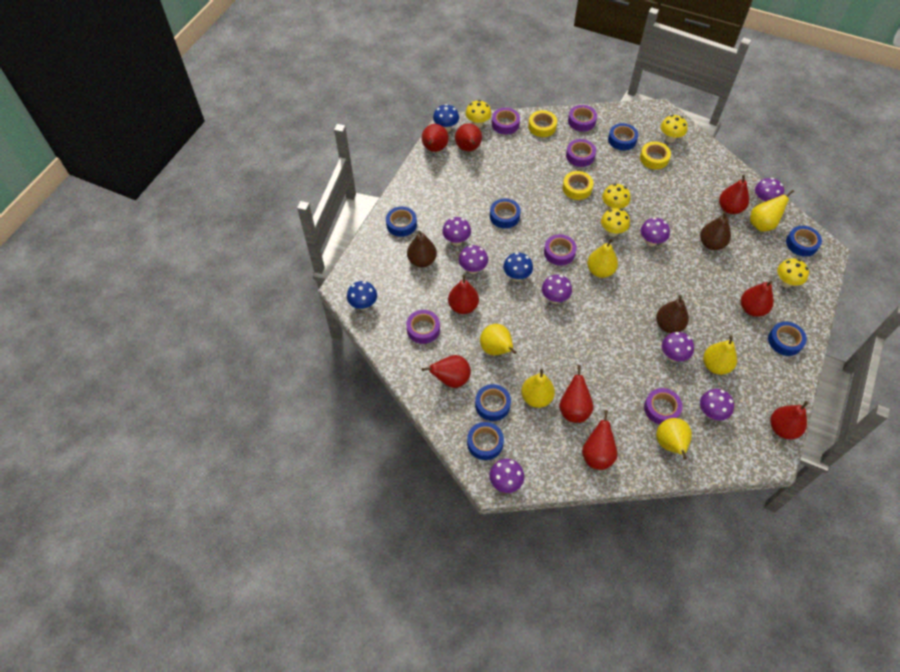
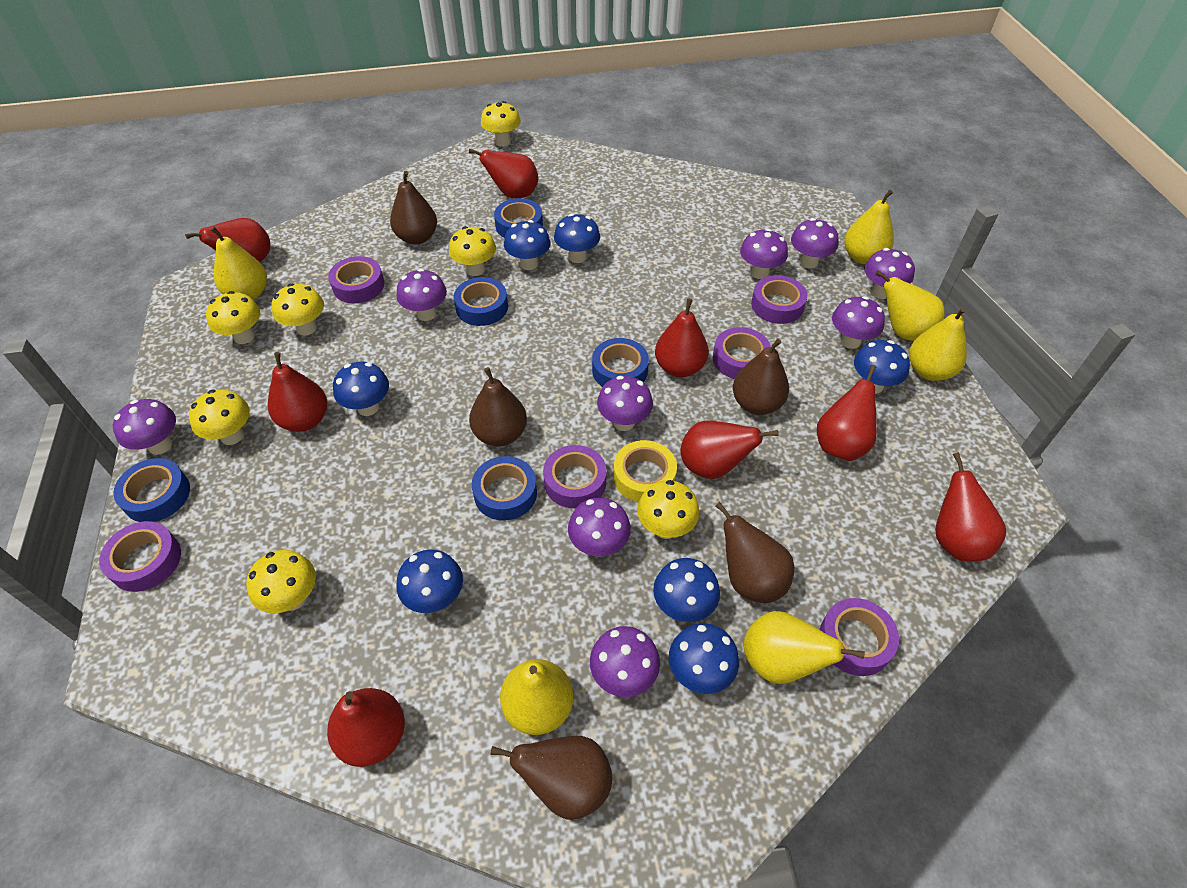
blue mushroom: [347,281,377,310] [433,104,459,132] [503,252,533,282] = 3 -> [333,362,389,416] [397,549,463,613] [504,220,551,270] [554,214,600,263] [653,558,720,622] [669,623,739,694] [854,340,910,394] = 7
blue tape: [386,206,417,237] [467,422,504,460] [475,384,511,421] [490,198,521,228] [608,123,638,151] [768,321,807,356] [786,226,822,257] = 7 -> [113,458,190,522] [454,277,508,326] [472,456,537,521] [494,198,543,238] [592,338,649,387] = 5
brown pear: [407,230,437,267] [656,295,689,333] [700,211,731,250] = 3 -> [390,171,437,245] [469,367,527,446] [491,736,612,820] [715,502,794,603] [733,339,789,415] = 5
purple mushroom: [442,217,471,246] [459,245,488,274] [489,459,524,493] [542,275,572,304] [641,217,670,246] [662,332,694,362] [700,389,734,420] [755,178,784,204] = 8 -> [113,399,176,455] [397,269,447,321] [568,498,631,557] [590,626,660,697] [597,376,653,431] [740,229,788,279] [791,218,839,268] [832,296,885,349] [864,248,915,299] = 9
red pear: [422,124,449,152] [422,355,471,388] [448,274,479,314] [455,123,482,151] [559,365,593,423] [582,410,617,470] [719,174,749,214] [741,281,774,317] [770,401,808,439] = 9 -> [185,218,271,262] [268,352,327,432] [327,688,405,767] [469,149,538,199] [655,299,709,377] [680,421,778,479] [817,365,877,461] [935,452,1006,562] = 8
yellow mushroom: [465,100,492,128] [601,208,630,237] [602,184,630,210] [661,115,688,143] [777,259,809,288] = 5 -> [189,390,250,445] [206,291,260,344] [246,550,316,613] [272,283,324,336] [449,226,496,276] [481,101,521,147] [637,480,699,539] = 7
yellow tape: [528,110,557,137] [562,171,594,200] [640,141,671,170] = 3 -> [613,440,677,502] = 1

